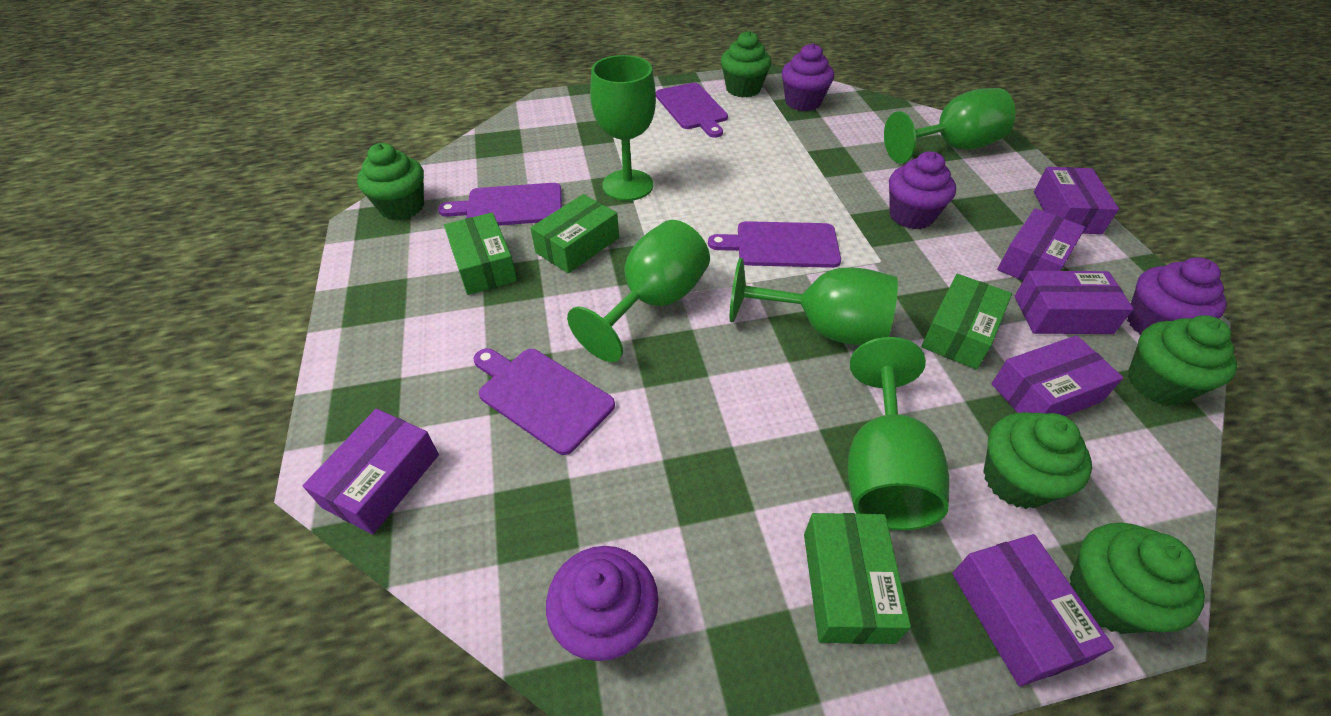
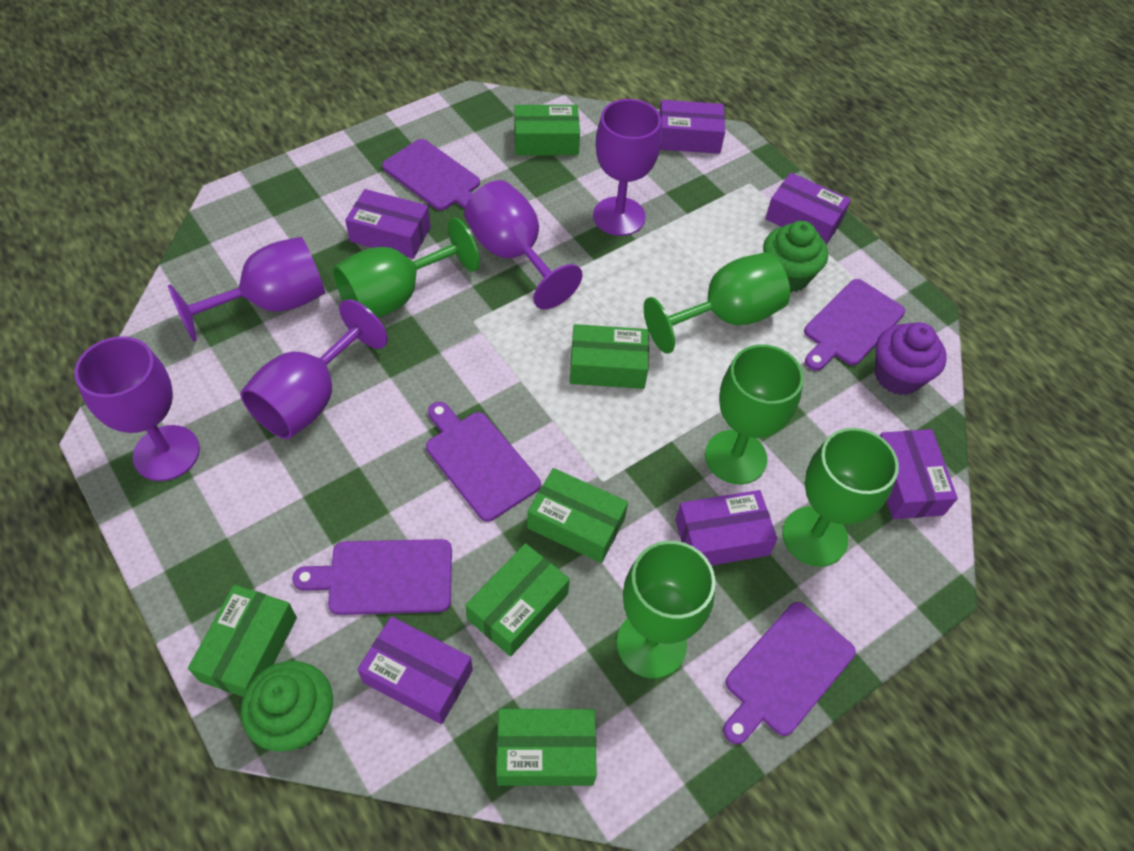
green box: [444,213,517,295] [530,194,619,273] [804,513,911,644] [921,274,1012,370] = 4 -> [188,585,297,697] [465,543,570,657] [496,709,597,786] [514,105,580,156] [527,468,628,563] [570,324,649,389] = 6
green cupcake: [357,143,424,220] [721,31,771,97] [983,412,1092,509] [1070,522,1205,634] [1128,316,1237,406] = 5 -> [241,661,333,752] [763,221,828,293] = 2
purple cupcake: [546,546,659,661] [782,43,834,111] [889,151,956,229] [1127,257,1227,335] = 4 -> [875,322,947,395] = 1
purple cutting board: [438,183,562,226] [473,348,615,455] [656,83,728,138] [708,221,841,268] = 4 -> [292,539,452,615] [382,139,480,210] [426,402,541,522] [723,602,856,744] [804,279,905,371] = 5
purple goblet: none = 0 -> [74,336,200,481] [168,237,325,342] [240,299,388,439] [464,180,583,309] [593,99,662,236] = 5

